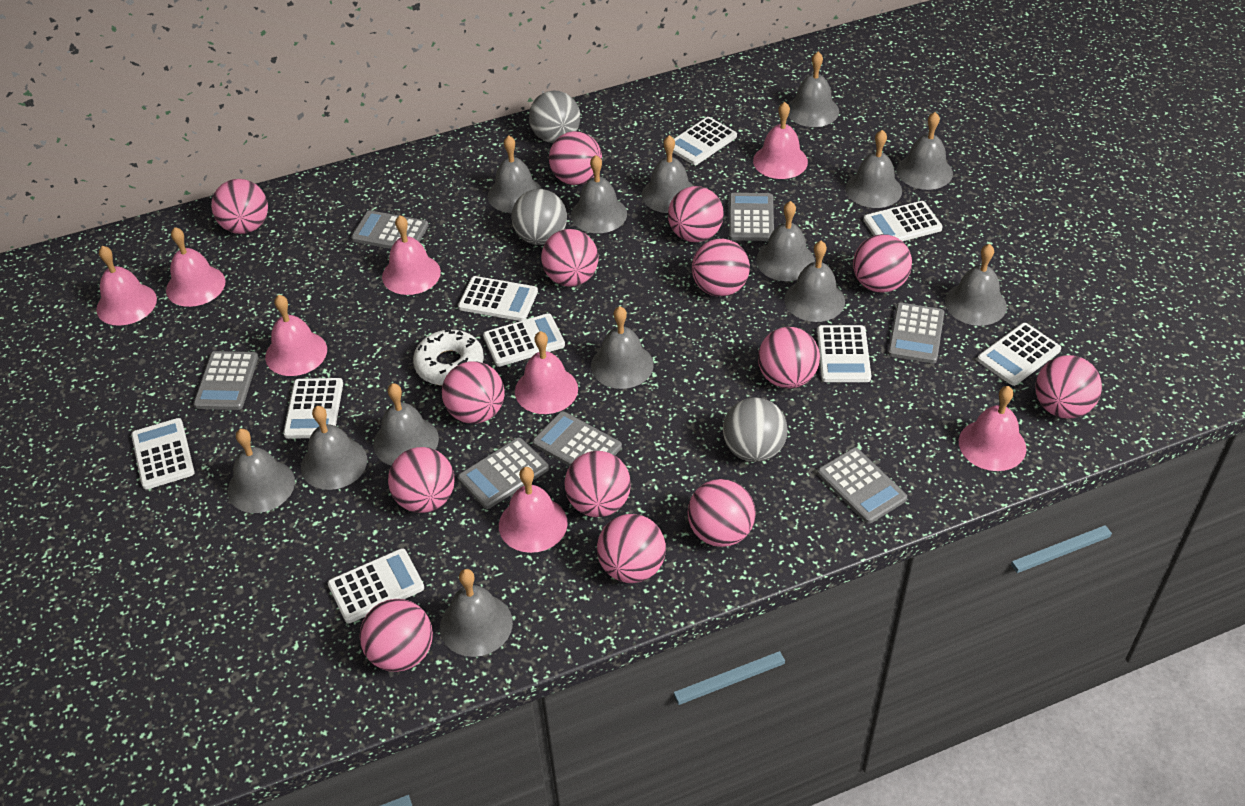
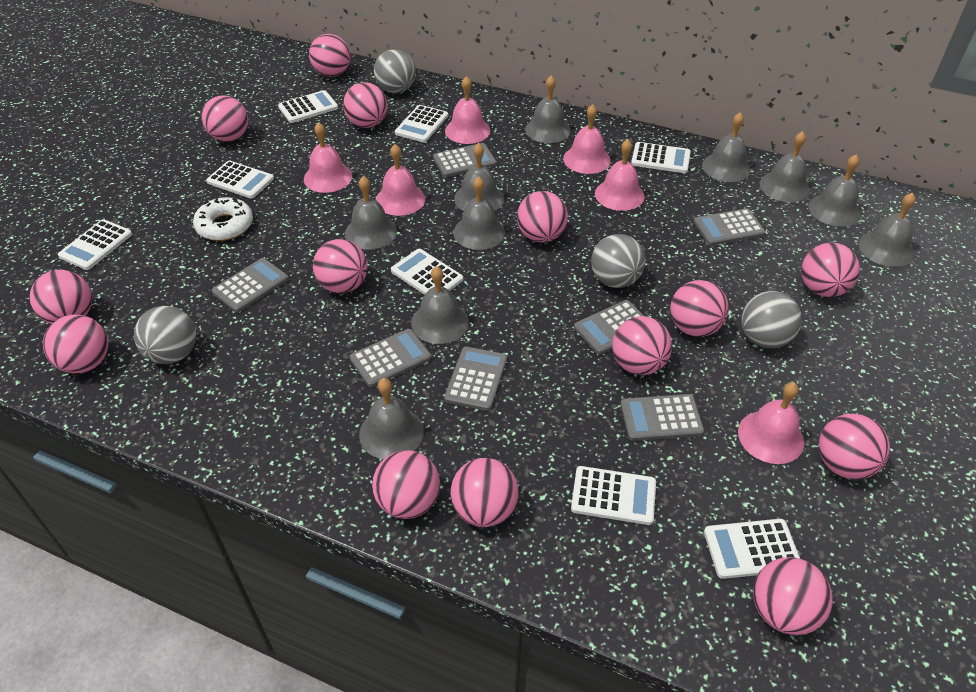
grey ball: [512,189,567,245] [529,91,580,143] [723,397,788,462] = 3 -> [134,306,196,364] [374,49,416,93] [591,234,646,288] [741,291,802,348] = 4
grey bell: [228,429,295,513] [301,406,367,490] [373,383,439,465] [440,569,513,657] [488,135,542,213] [571,155,627,233] [591,306,654,389] [642,135,694,213] [756,201,815,281] [784,241,845,322] [788,52,839,127] [846,130,902,208] [897,112,953,190] [945,244,1007,326] = 14 -> [345,176,397,250] [359,378,424,459] [411,266,469,344] [453,176,505,250] [454,143,504,211] [525,75,571,143] [702,112,751,182] [760,131,810,202] [809,154,861,227] [859,193,916,267] = 10
pink bell: [96,246,157,326] [166,227,226,307] [265,295,327,376] [382,215,441,295] [499,467,568,553] [515,331,578,414] [753,102,808,179] [959,386,1026,471] = 8 -> [304,122,352,193] [376,144,425,216] [445,76,490,144] [563,104,611,174] [595,139,645,211] [738,382,804,464] = 6
white calculator: [131,418,194,490] [283,378,343,439] [328,548,424,623] [458,276,538,321] [483,313,565,367] [673,117,737,165] [817,325,871,382] [863,201,943,241] [977,323,1061,386] = 9 -> [58,219,132,270] [206,160,274,199] [278,90,338,123] [391,249,463,295] [395,105,448,142] [571,466,656,525] [631,142,691,173] [704,519,800,579] = 8

